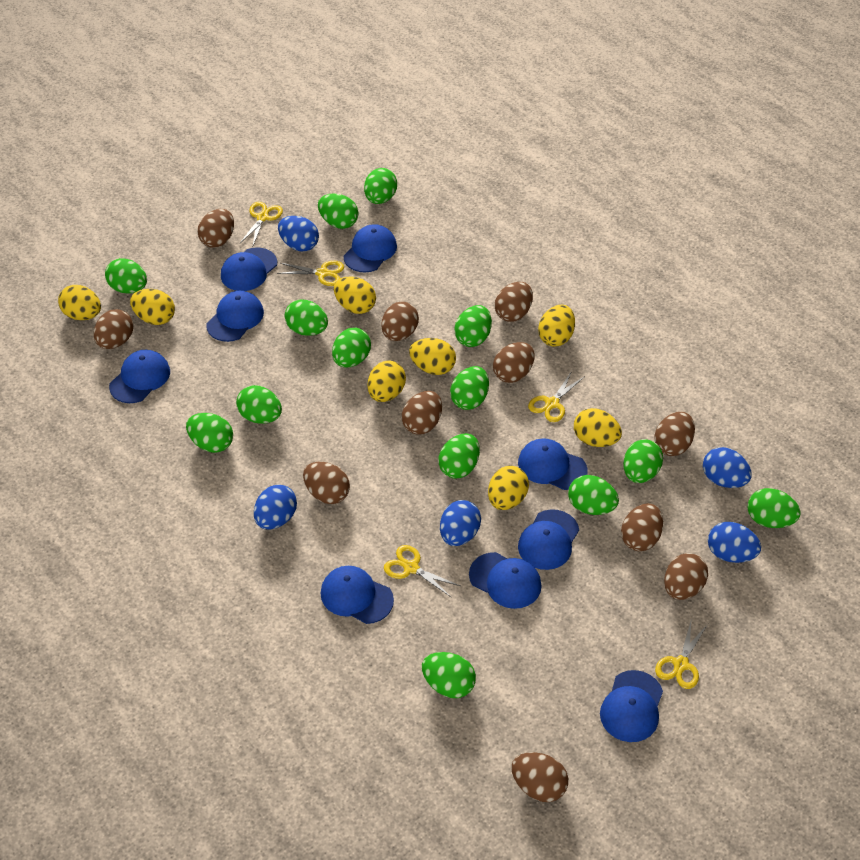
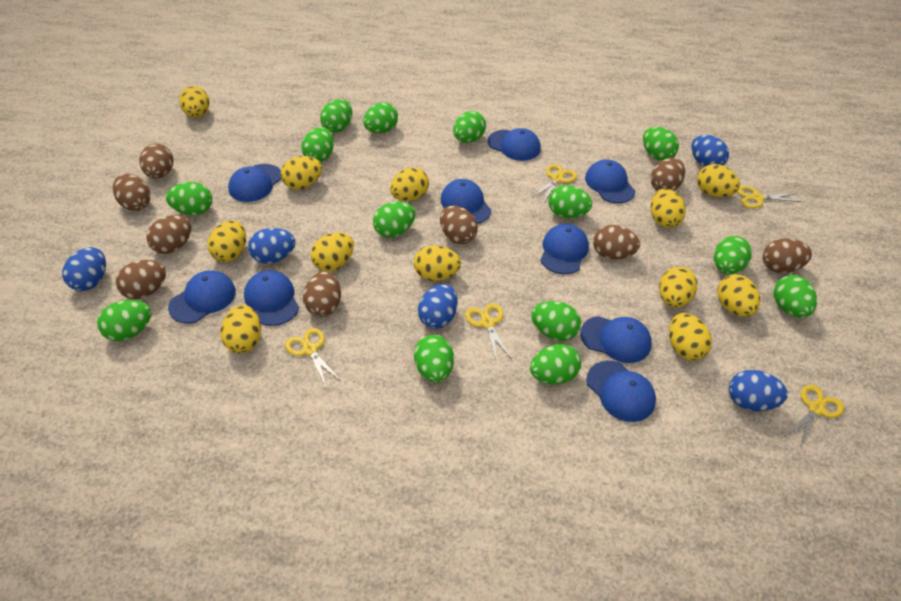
brown egg: [94,309,133,349] [198,209,234,248] [303,462,350,504] [381,302,419,341] [402,391,442,435] [493,342,535,383] [495,282,533,322] [511,752,568,802] [621,503,663,551] [655,412,695,456] [664,553,708,600] = 11 -> [113,174,151,211] [116,260,166,299] [140,144,174,179] [146,215,191,254] [303,271,341,317] [440,205,478,244] [593,225,640,260] [651,157,685,191] [762,238,812,273] = 9
yellow egg: [58,285,101,320] [130,289,175,325] [334,277,376,314] [367,361,406,402] [409,338,456,375] [488,466,529,510] [538,305,575,346] [574,408,622,447] = 8 -> [179,86,209,118] [208,220,246,262] [220,305,261,353] [281,156,322,190] [311,232,354,271] [390,167,429,201] [414,245,461,281] [651,189,686,228] [659,266,697,308] [669,313,712,361] [697,164,740,197] [717,274,760,317] = 12

